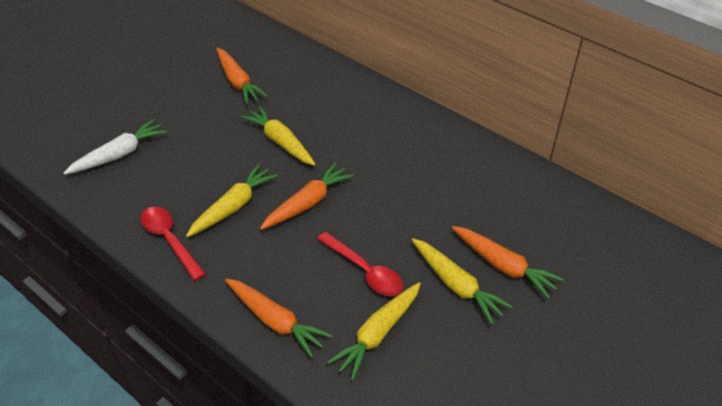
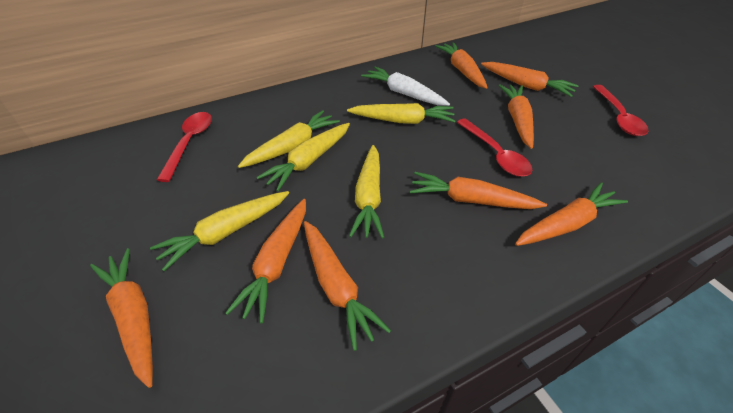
orange carrot: [217,48,268,104] [225,279,332,358] [260,162,354,230] [452,226,564,299] = 4 -> [90,248,153,388] [225,199,306,323] [304,221,391,351] [410,172,547,209] [435,42,488,89] [481,62,579,97] [498,85,534,149] [515,182,628,246] = 8
red spoon: [141,207,206,281] [317,232,404,296] = 2 -> [157,112,212,182] [457,118,532,177] [593,85,649,136] = 3
yellow carrot: [186,164,278,237] [240,106,316,166] [327,282,421,381] [412,238,513,324] = 4 -> [150,191,289,271] [238,110,340,168] [257,123,350,191] [347,103,456,124] [349,145,384,239] = 5

